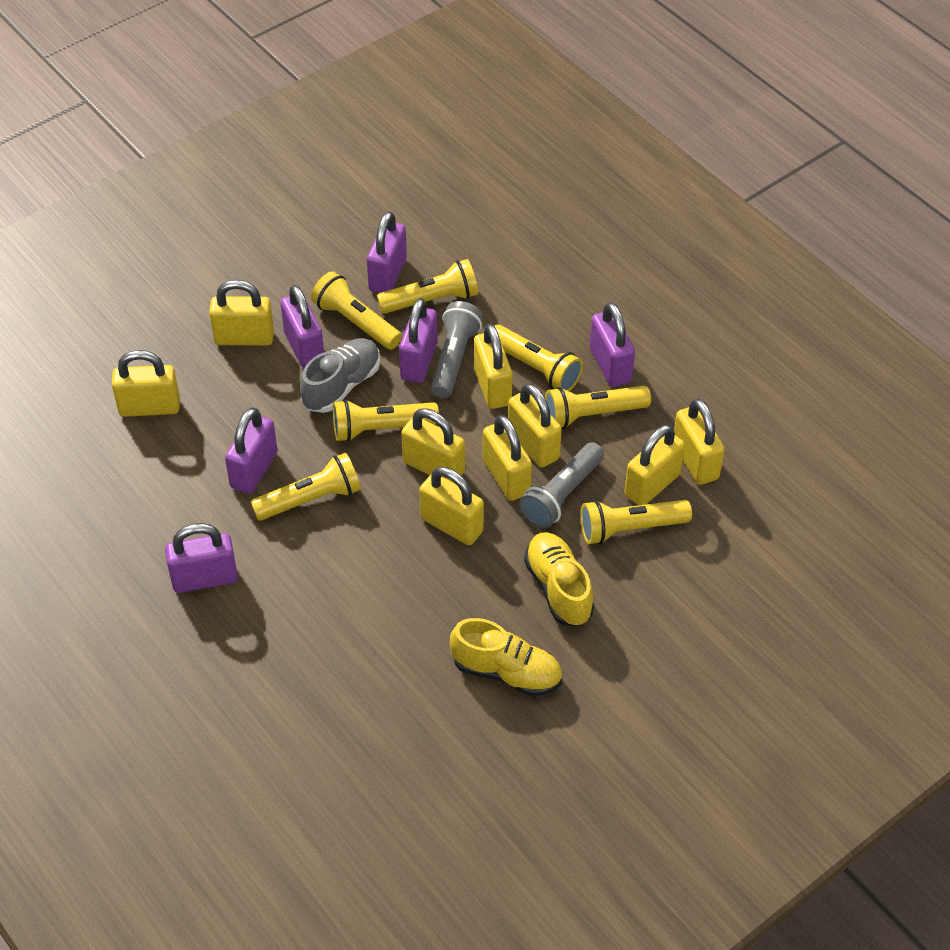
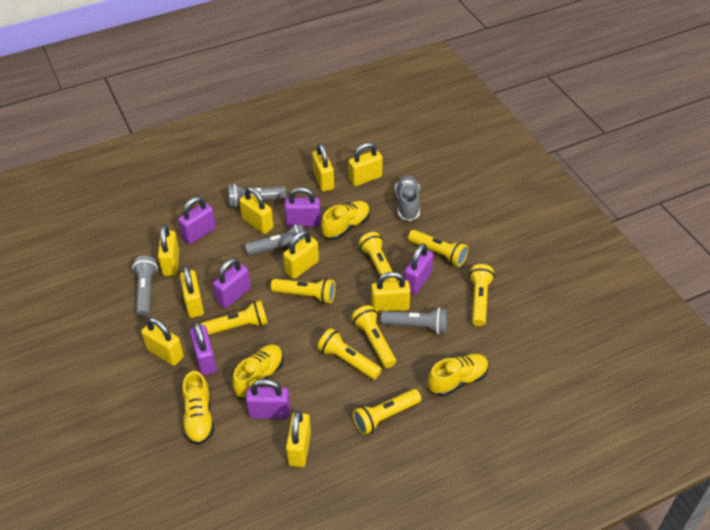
grey flashlight: [431,301,483,398] [519,442,604,528] = 2 -> [132,256,158,317] [228,184,286,208] [245,224,305,256] [381,308,447,334] = 4
yellow flashlight: [250,453,361,521] [311,271,402,350] [333,399,439,442] [377,259,478,314] [494,325,583,391] [545,386,651,429] [580,500,692,544] = 7 -> [200,300,268,335] [271,278,335,304] [317,328,382,380] [351,305,396,368] [353,389,421,435] [359,232,397,282] [408,230,468,267] [469,264,495,326] = 8
yellow shoe: [450,618,562,696] [524,532,594,626] = 2 -> [182,371,214,445] [232,344,284,398] [321,201,370,240] [428,354,489,397] = 4

